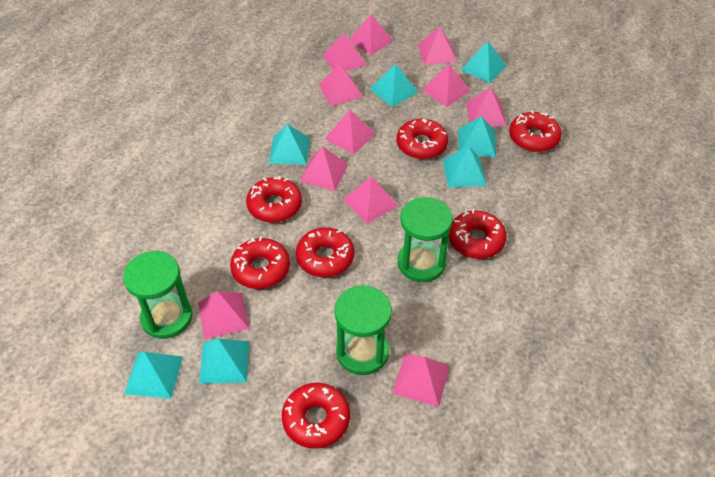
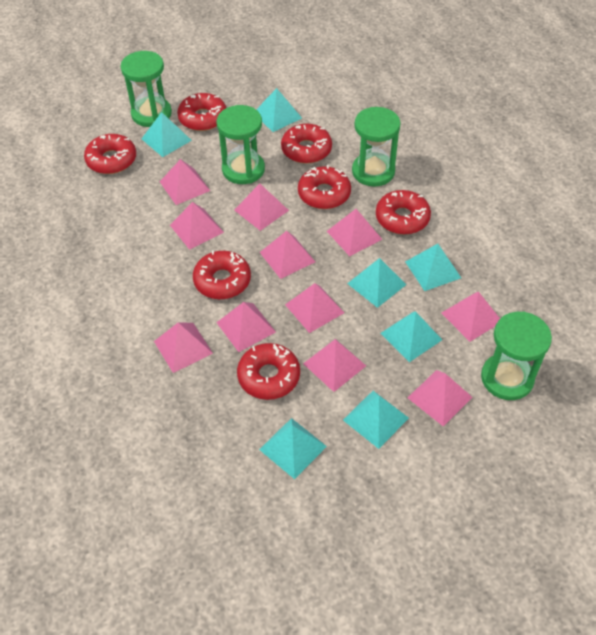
green hourglass: [123,251,193,339] [334,285,392,375] [398,197,453,282] = 3 -> [120,51,172,127] [216,105,265,184] [352,107,401,187] [481,312,552,400] = 4

